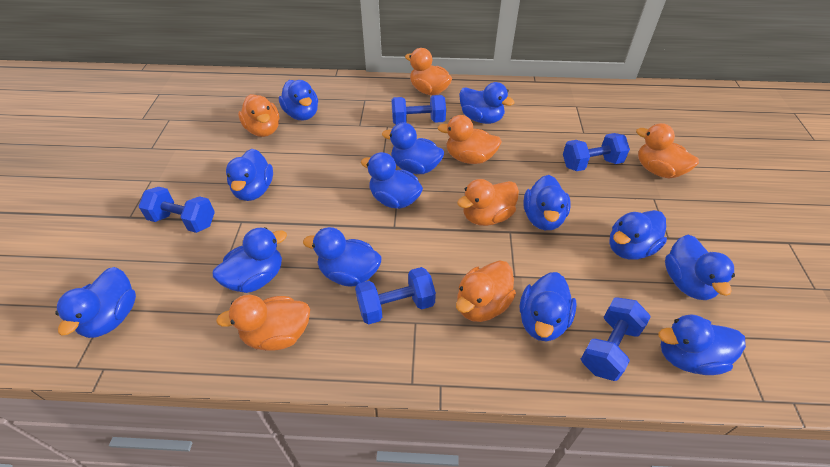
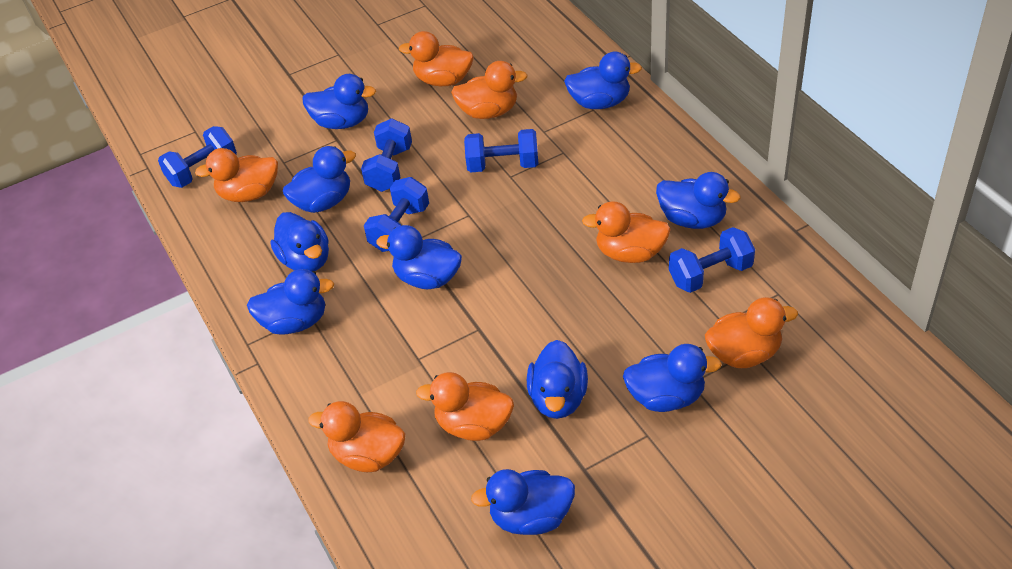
blue duck: [55,267,136,338] [213,227,287,293] [226,149,273,201] [279,80,318,120] [303,227,381,286] [361,152,423,209] [382,122,444,174] [459,82,514,124] [520,272,577,342] [523,175,571,230] [609,210,667,260] [659,314,746,375] [665,235,735,300] = 13 -> [247,269,334,335] [271,212,329,272] [283,146,356,213] [302,74,376,129] [376,225,462,289] [471,469,575,535] [527,340,588,419] [564,52,642,109] [623,344,722,412] [656,172,741,229] = 10

